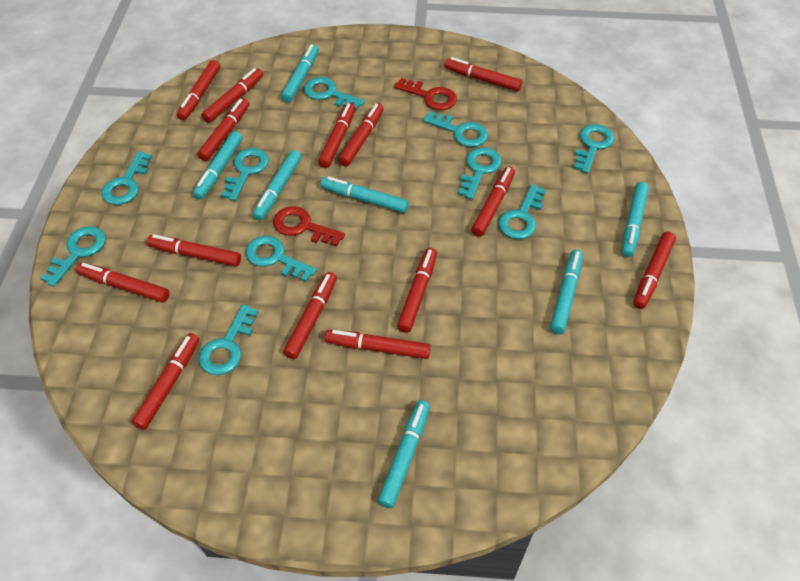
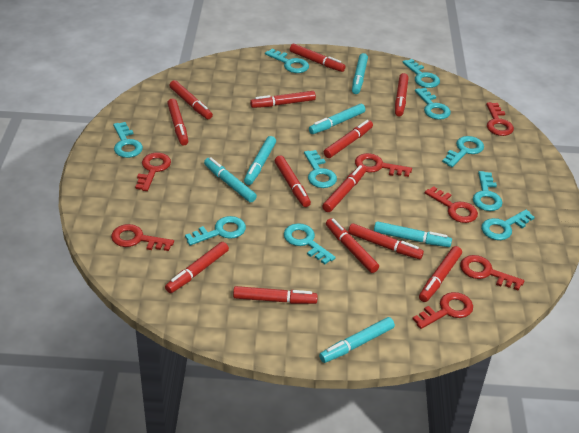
red key: [273,206,345,247] [394,78,457,110] = 2 -> [111,224,174,251] [135,153,171,191] [355,153,412,177] [413,292,473,329] [425,186,478,223] [460,255,524,291] [486,102,514,136] = 7
red marker: [76,263,169,302] [132,333,199,430] [147,234,241,267] [177,60,220,120] [197,98,249,161] [202,68,263,123] [283,272,337,359] [318,103,356,168] [325,330,431,359] [338,103,384,167] [397,248,437,333] [444,57,522,91] [471,166,515,237] [633,232,676,309] = 14 -> [165,242,229,293] [167,98,188,145] [169,80,213,119] [233,286,318,304] [250,91,316,108] [275,156,311,207] [290,44,346,72] [322,165,366,212] [324,120,373,158] [326,218,379,273] [348,223,424,259] [395,73,409,116] [419,246,462,302] = 13
turquoise marker: [193,131,243,200] [252,150,301,221] [281,44,319,103] [321,176,409,213] [378,400,430,508] [550,250,583,334] [622,182,649,257] = 7 -> [204,157,257,202] [244,136,276,185] [309,104,365,134] [319,317,395,363] [352,53,368,94] [374,221,452,247] = 6

